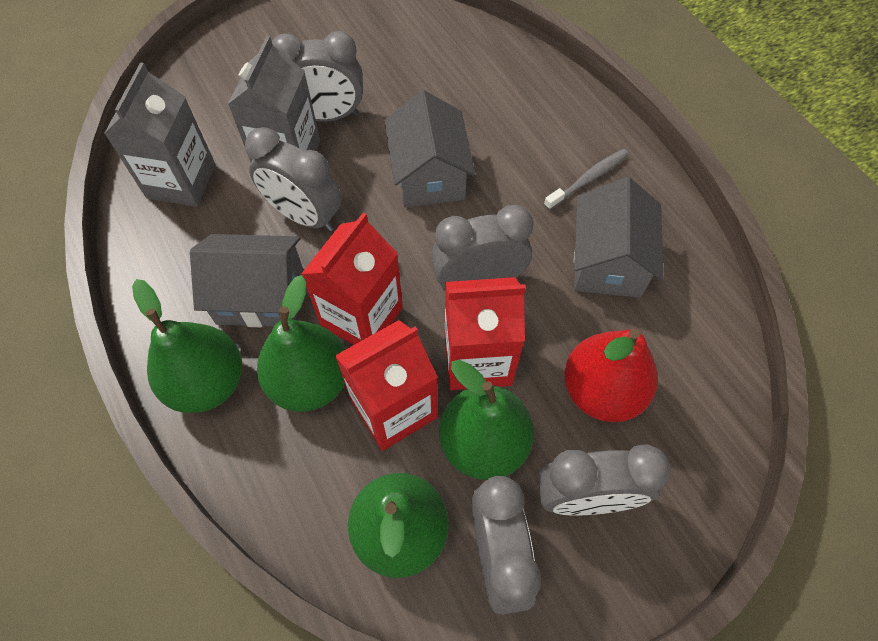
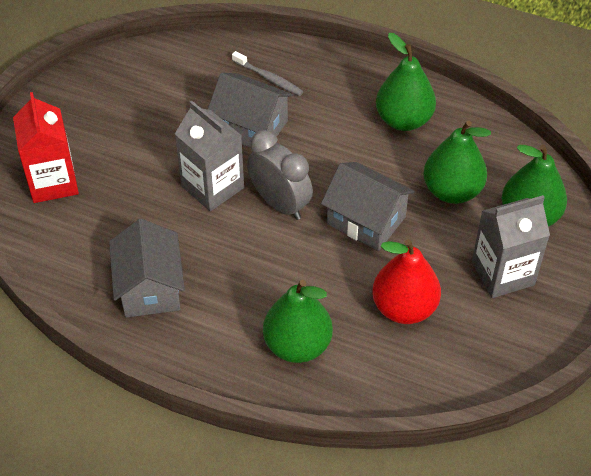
grey clock: [245,127,341,232] [272,31,363,122] [431,205,533,291] [472,476,541,615] [538,444,671,515] = 5 -> [247,130,313,220] = 1
red carton: [301,213,403,345] [335,320,437,451] [445,277,526,390] = 3 -> [13,92,79,203] = 1

